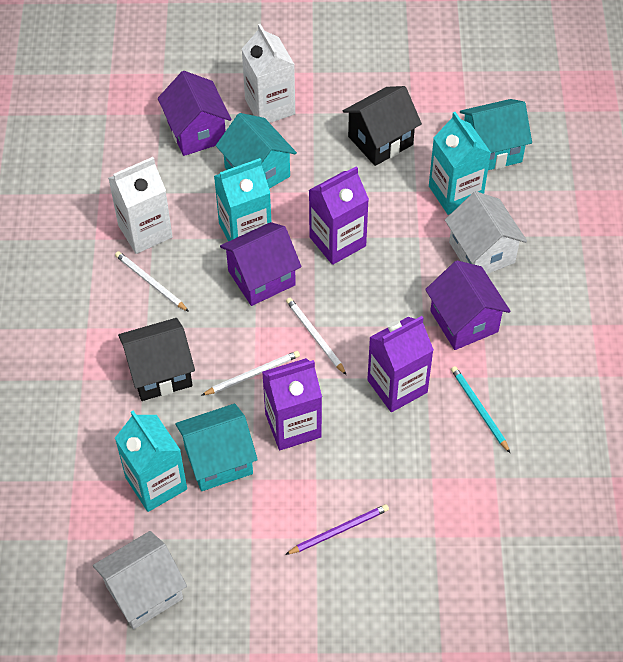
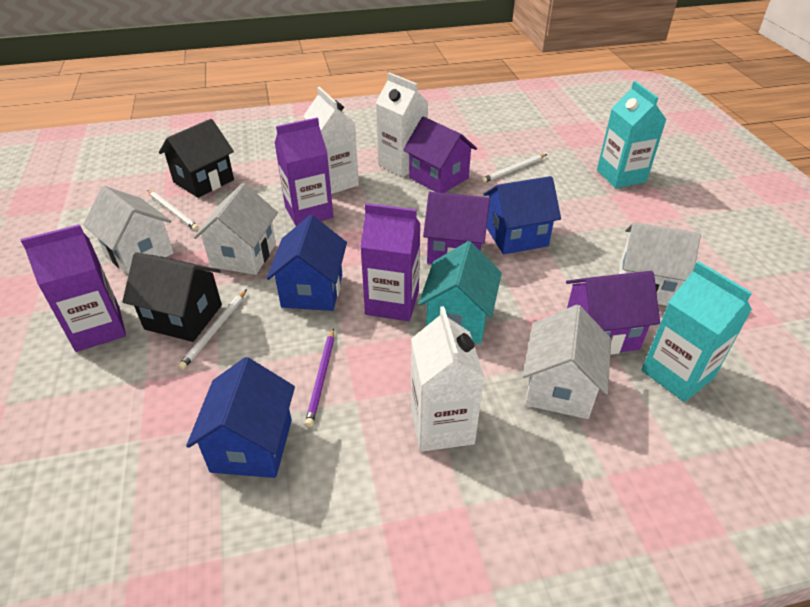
blue house: none = 0 -> [186,357,295,478] [267,215,347,311] [483,176,561,255] = 3
turquoise carton: [115,410,187,512] [214,158,271,242] [429,112,491,215] = 3 -> [597,81,666,188] [642,261,752,402] = 2
turquoise house: [176,404,258,491] [216,113,297,189] [460,99,532,170] = 3 -> [419,241,502,344] = 1
turquoise pencil: [451,366,510,453] = 1 -> none = 0
white carton: [108,157,173,254] [241,24,295,123] = 2 -> [303,87,359,194] [376,73,428,177] [411,306,485,452] = 3
white house: [93,531,187,629] [445,191,527,274] = 2 -> [83,186,174,275] [194,183,278,275] [523,305,611,419] [619,222,701,306] = 4

